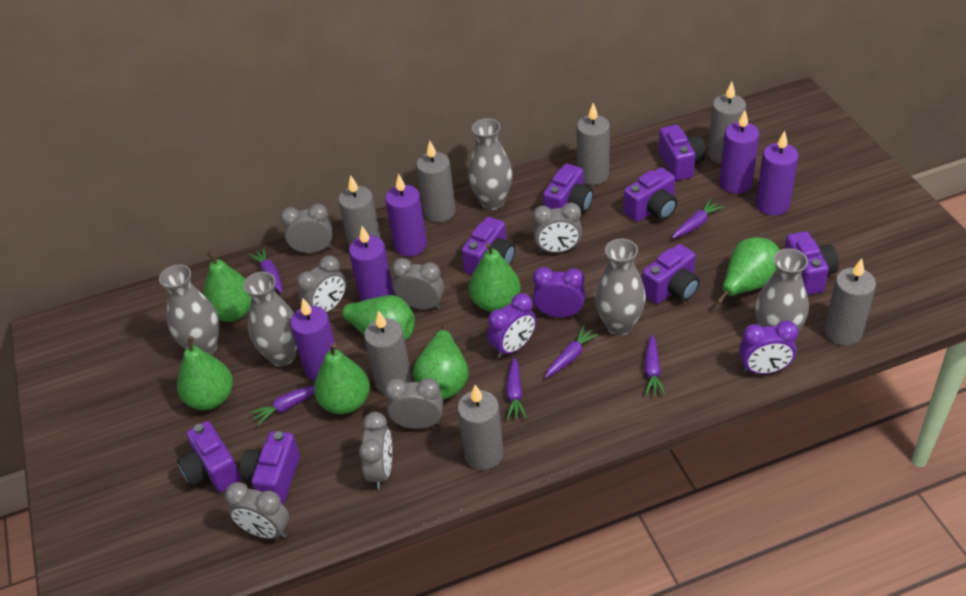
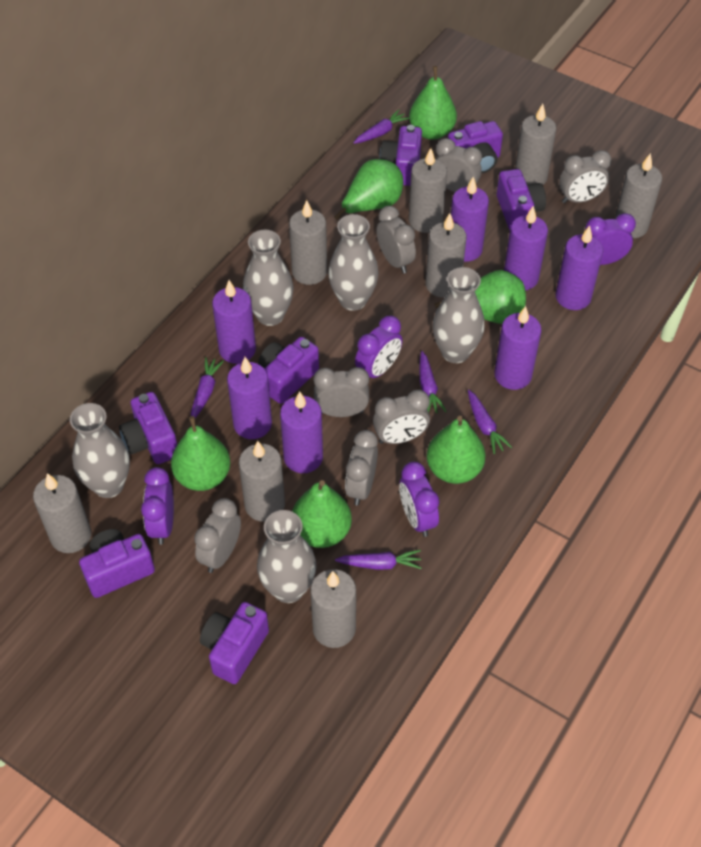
green pear: [177,336,233,410] [203,251,251,322] [314,343,370,414] [331,295,415,341] [413,324,468,399] [469,243,521,312] [717,237,780,304] = 7 -> [171,416,230,491] [292,480,352,548] [334,159,403,220] [409,66,457,140] [427,416,486,484] [435,270,526,324] = 6
grey candle: [338,175,381,247] [364,310,412,394] [416,141,456,222] [457,385,504,470] [577,103,610,185] [708,82,746,164] [824,258,876,346] = 7 -> [33,473,91,553] [239,441,285,522] [289,200,327,285] [310,569,356,648] [409,148,447,233] [425,213,467,298] [515,104,556,185] [615,153,662,238] = 8
purple camera: [177,421,241,492] [240,431,300,505] [461,217,515,275] [543,164,593,213] [623,167,677,222] [642,244,700,304] [658,125,706,181] [784,231,839,295] = 8 -> [79,529,155,598] [119,392,177,464] [200,602,269,684] [258,337,319,404] [379,125,422,186] [448,121,503,173] [497,169,546,230] = 7
purple candle: [290,298,337,381] [349,226,394,301] [385,174,427,257] [719,110,759,194] [756,131,799,216] = 5 -> [212,280,256,364] [227,357,272,439] [280,391,323,473] [451,177,489,262] [494,306,541,390] [504,206,548,290] [556,226,603,310] = 7
purple carrot: [248,247,283,293] [250,385,315,426] [506,357,527,420] [545,326,599,378] [644,335,666,396] [672,199,724,239] = 6 -> [191,357,224,418] [335,550,422,570] [353,110,409,144] [419,351,447,413] [468,390,512,454] = 5
purple clock: [487,293,536,358] [533,267,585,317] [739,321,798,374] = 3 -> [141,467,174,545] [355,316,403,378] [399,462,439,537] [585,213,636,265] = 4

